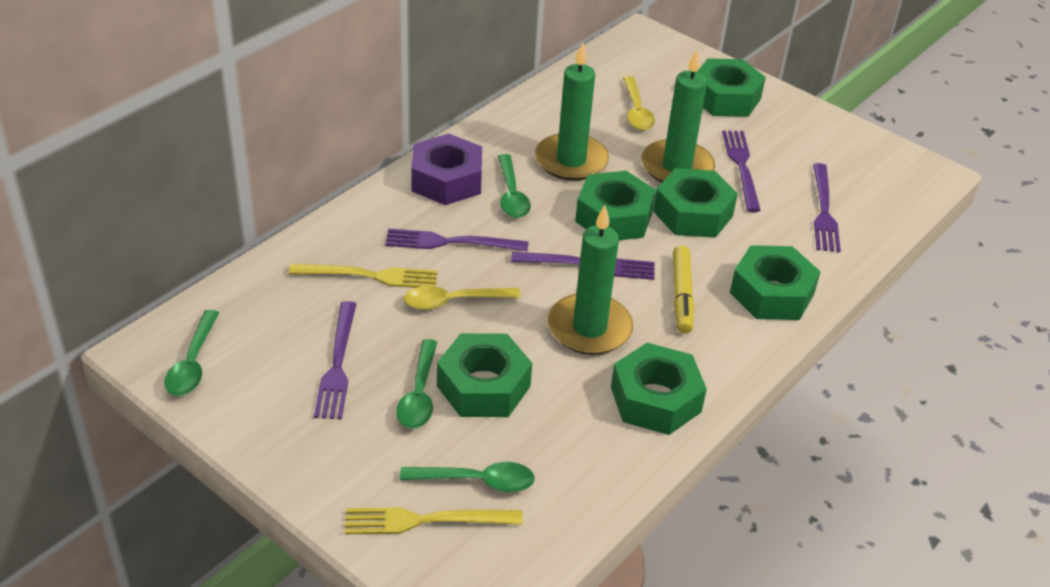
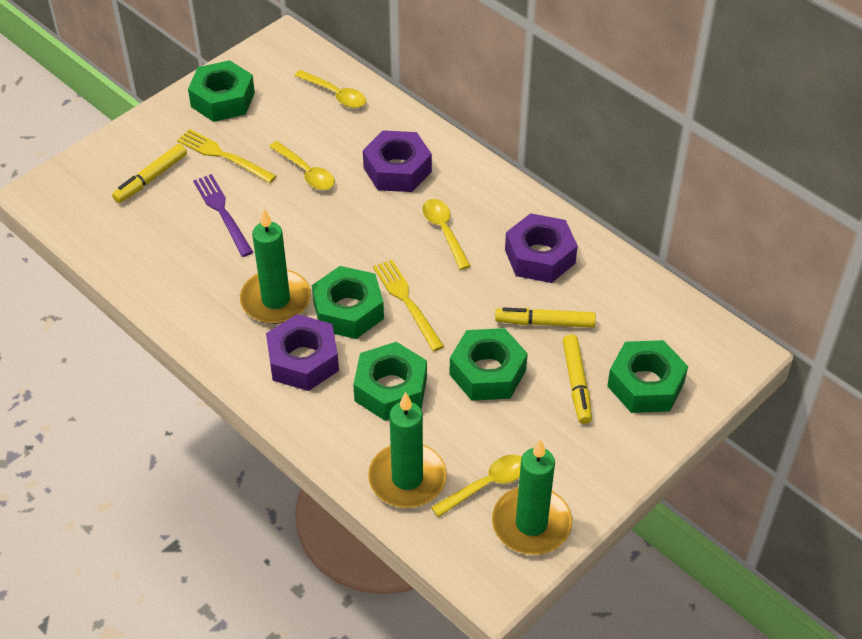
green nut: [437,333,532,417] [575,171,656,240] [611,343,707,435] [653,168,738,238] [697,58,766,117] [730,245,821,320] = 6 -> [188,60,255,122] [312,266,384,339] [353,342,427,421] [450,328,528,401] [607,340,688,413] = 5
green spoon: [164,310,219,396] [396,339,437,429] [400,462,535,492] [498,154,531,218] = 4 -> none = 0
purple fork: [314,301,356,419] [385,229,528,252] [511,252,655,280] [722,130,761,212] [813,163,841,252] = 5 -> [193,174,253,257] = 1
purple nut: [411,134,482,205] = 1 -> [266,314,339,391] [363,130,432,192] [505,213,578,283] = 3
yellow marker: [673,246,694,334] = 1 -> [112,144,187,203] [495,307,596,328] [562,334,592,424] = 3
yellow spoon: [404,286,520,310] [623,76,655,130] = 2 -> [269,141,335,190] [294,70,366,108] [422,199,471,270] [431,455,522,517] = 4

